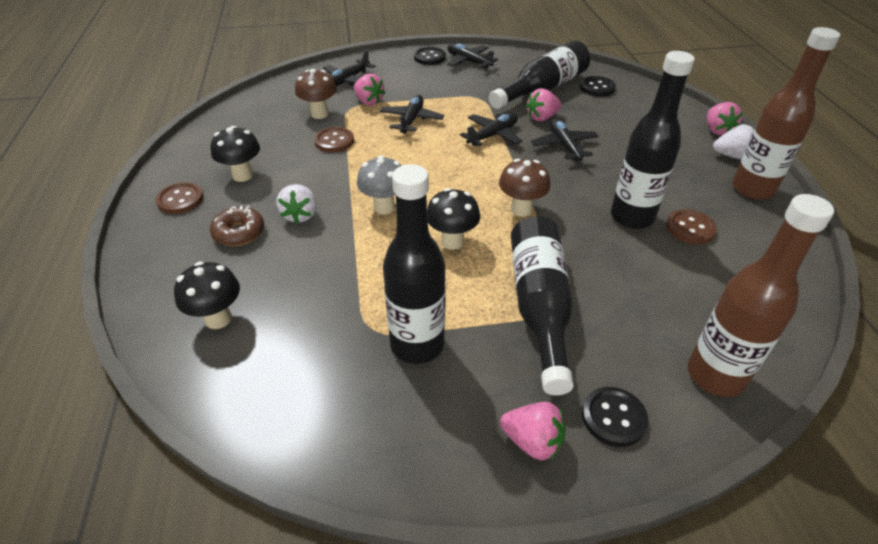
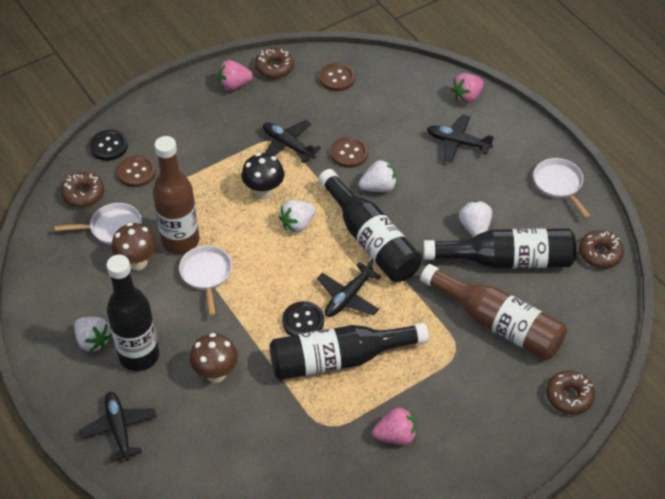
black button: [414,47,446,65] [580,76,616,97] [582,387,648,447] = 3 -> [90,130,128,161] [282,301,324,336] = 2
black mushroom: [174,261,240,329] [211,126,260,182] [427,188,480,250] = 3 -> [241,153,284,200] = 1
black plane: [323,50,376,86] [380,95,444,134] [447,44,498,69] [460,113,522,146] [531,119,599,161] = 5 -> [79,392,157,462] [263,120,321,163] [317,258,382,317] [427,115,494,162] = 4
brown donut: [210,206,264,246] = 1 -> [61,172,104,208] [255,48,294,79] [546,371,595,415] [579,230,624,268] = 4
grey mushroom: [357,156,402,215] = 1 -> none = 0
pink strawberry: [354,73,385,106] [500,402,565,460] [526,88,561,121] [707,102,743,135] = 4 -> [218,60,253,91] [372,408,416,445] [451,73,484,104] = 3
white pan: none = 0 -> [55,203,142,245] [179,245,232,316] [533,158,590,218] = 3
white strawberry: [276,184,317,224] [713,124,755,159] = 2 -> [74,317,112,352] [279,200,316,233] [359,160,396,192] [459,201,492,237] = 4

